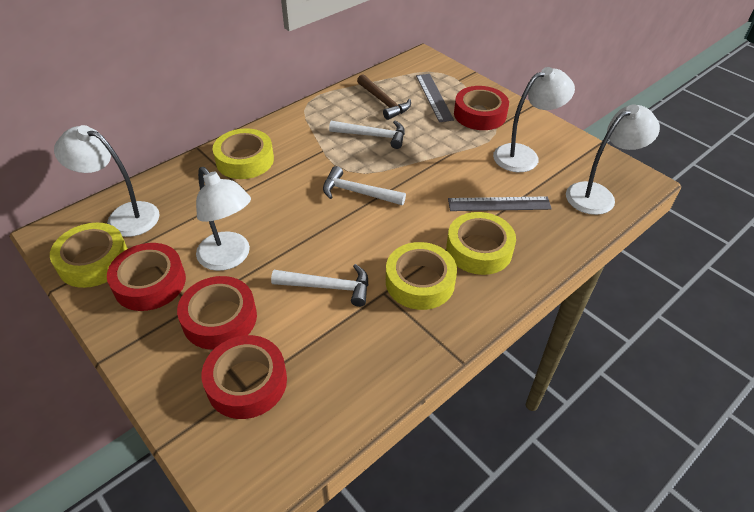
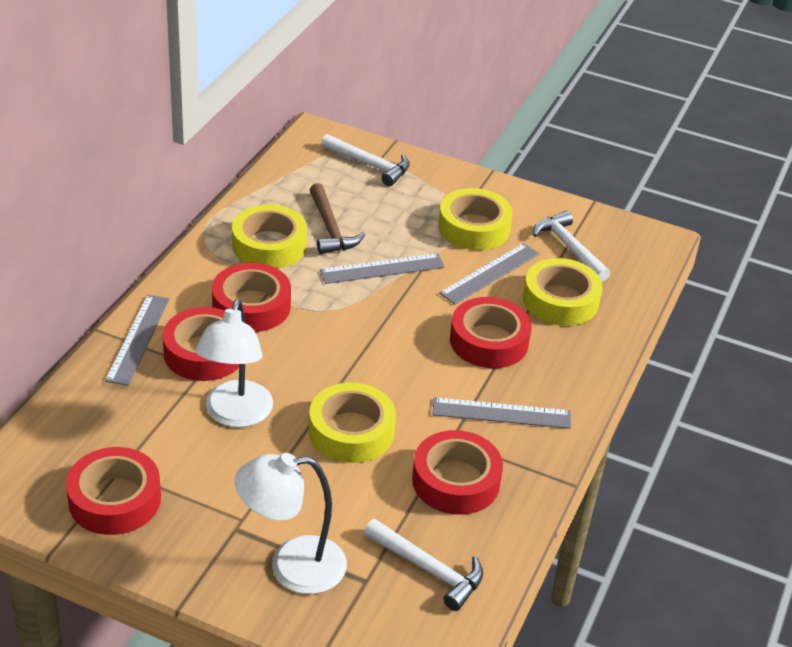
grey ruler: [416,74,454,122] [448,196,552,211] = 2 -> [105,295,169,386] [320,253,445,284] [432,397,571,429] [439,243,539,304] = 4
red tape: [107,243,186,311] [177,276,257,350] [202,335,287,419] [454,86,509,130] = 4 -> [66,447,161,535] [163,307,239,381] [212,263,291,332] [412,430,503,515] [450,297,532,368] = 5
white lamp: [54,125,160,237] [196,167,251,271] [493,67,575,172] [566,104,660,215] = 4 -> [195,299,273,427] [235,453,347,594] = 2

